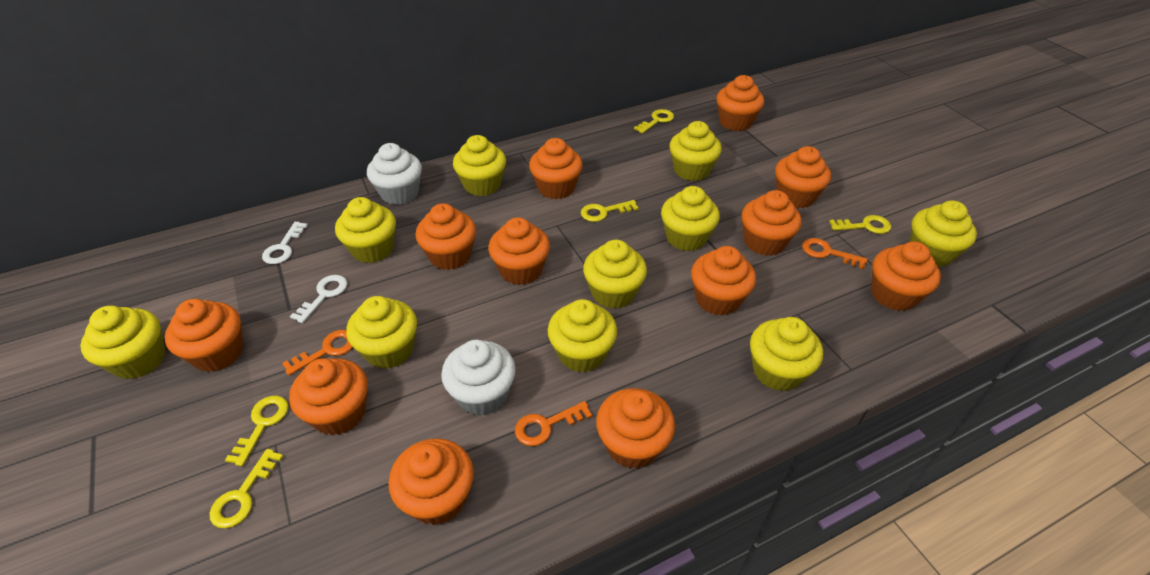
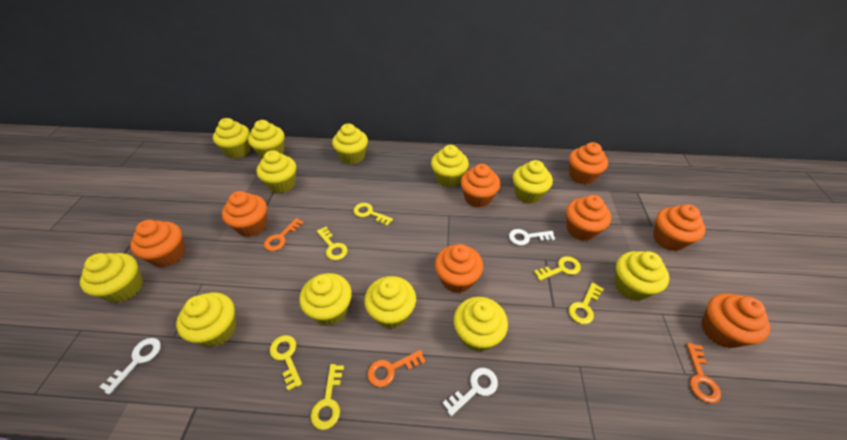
orange cupcake: [165,299,243,372] [289,358,368,435] [389,438,474,525] [415,203,476,270] [488,217,550,285] [529,138,583,199] [596,388,675,469] [691,246,756,316] [716,75,764,131] [741,190,802,256] [775,146,831,208] [871,242,941,311] = 12 -> [130,220,185,267] [222,191,267,237] [435,244,483,293] [460,164,500,208] [566,195,611,241] [569,142,608,184] [653,204,706,251] [701,293,771,348] = 8
white cupcake: [367,143,422,205] [441,340,516,416] = 2 -> none = 0
white key: [262,222,308,264] [290,275,347,323] = 2 -> [100,338,161,395] [443,368,498,416] [509,229,555,245] = 3
yellow cupcake: [80,306,165,379] [335,197,396,263] [346,296,417,369] [453,135,506,196] [547,299,617,372] [583,240,647,309] [661,186,720,251] [669,121,722,181] [750,317,823,391] [910,200,977,267] = 10 -> [80,253,143,303] [176,292,236,347] [213,118,251,158] [248,120,284,158] [257,150,296,193] [299,273,352,325] [332,124,368,164] [364,276,416,329] [431,145,469,187] [454,297,508,352] [513,160,553,204] [614,251,669,301] = 12
yellow key: [210,449,283,528] [225,396,289,466] [581,200,639,222] [634,109,674,134] [829,215,891,234] = 5 -> [270,335,302,391] [310,364,344,430] [317,227,348,260] [353,203,393,226] [534,256,581,281] [569,282,603,324] = 6

